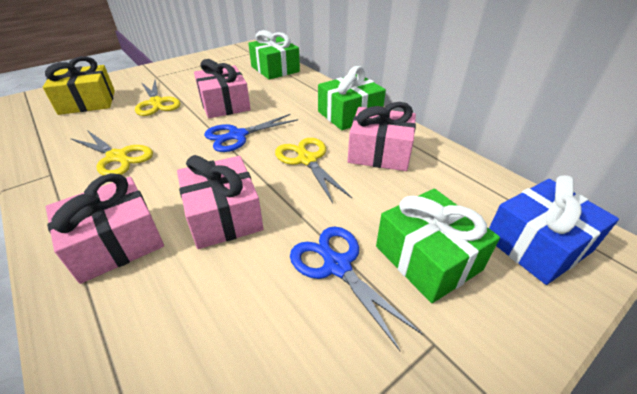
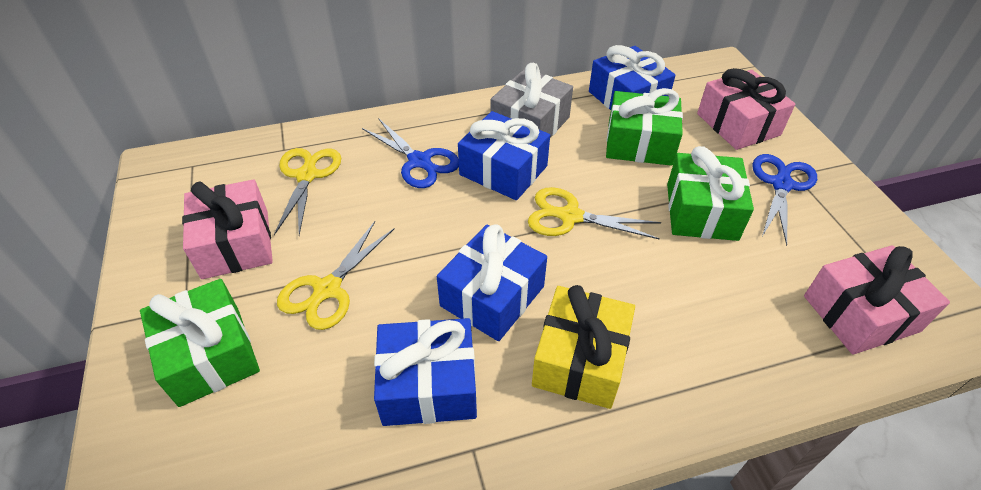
blue gift: [489,175,619,285] = 1 -> [374,318,477,426] [437,224,547,341] [458,111,550,200] [589,45,676,110] = 4
grey gift: none = 0 -> [490,63,573,138] = 1
pink gift: [46,173,164,284] [177,155,263,249] [194,59,251,118] [348,102,416,171] = 4 -> [182,179,273,279] [697,68,795,150] [804,245,950,355] = 3

